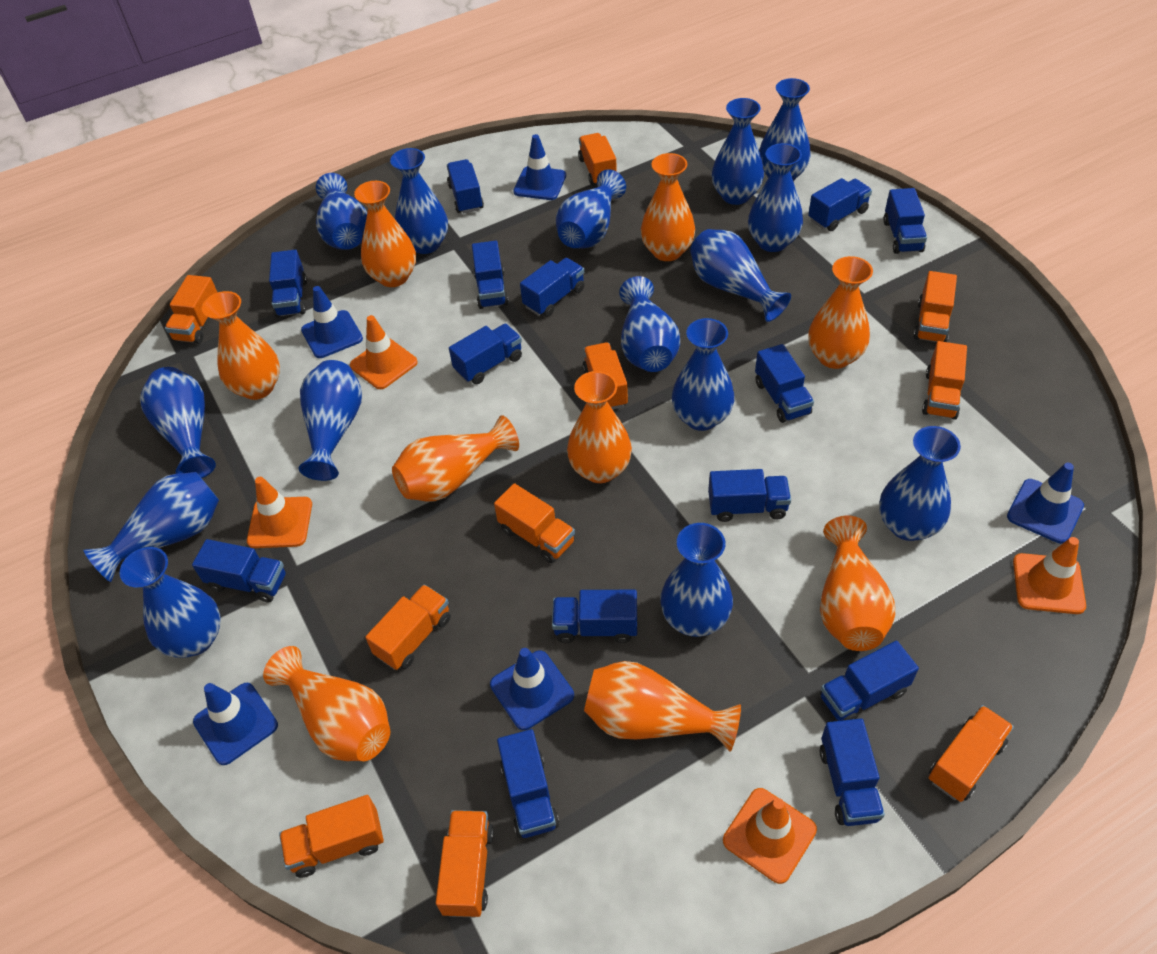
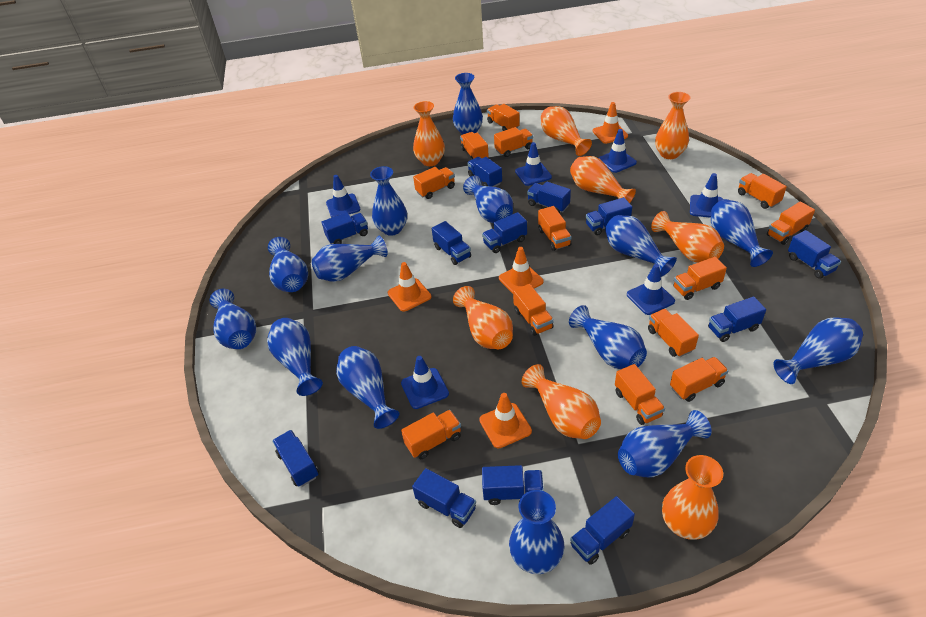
blue traffic cone: [193,683,278,765] [301,286,363,358] [490,648,574,730] [513,134,566,200] [1007,463,1084,544] = 5 -> [326,175,360,218] [401,356,449,409] [515,142,552,186] [599,129,637,173] [627,264,675,315] [690,173,724,218] = 6
blue truck: [192,539,286,603] [269,250,307,318] [447,159,484,214] [449,324,522,384] [472,241,509,309] [497,729,559,838] [520,258,585,317] [552,590,637,643] [708,469,791,522] [755,344,814,423] [808,178,872,231] [820,641,919,721] [820,718,885,826] [883,188,927,254] = 14 -> [272,430,319,487] [322,212,368,244] [412,468,476,528] [432,221,471,265] [467,157,502,187] [482,212,527,253] [482,465,544,505] [527,182,571,213] [570,496,635,565] [586,197,632,235] [708,297,766,342] [788,230,841,279] = 12
blue vase: [83,472,219,582] [120,547,221,658] [140,367,216,478] [299,360,362,481] [316,173,367,250] [390,148,448,254] [556,169,626,249] [619,276,680,372] [660,523,733,637] [672,318,735,431] [690,229,791,322] [712,98,764,205] [748,143,803,252] [759,78,811,181] [879,426,961,541] = 15 -> [210,289,256,349] [267,318,323,396] [268,237,308,292] [312,236,388,282] [336,346,399,429] [370,166,407,236] [453,73,483,135] [463,176,513,223] [509,490,564,574] [569,305,647,369] [605,215,677,277] [618,410,712,478] [711,199,773,267] [774,317,863,384] = 14
orange truck: [165,275,218,344] [279,795,384,878] [365,584,451,670] [436,810,494,917] [494,483,575,563] [578,133,617,185] [583,342,628,409] [913,271,957,342] [922,341,967,420] [929,705,1014,802] = 10 -> [401,410,461,459] [413,167,455,199] [460,132,489,160] [487,104,520,131] [494,127,533,157] [513,284,554,336] [538,206,571,251] [615,364,665,425] [648,309,699,357] [670,357,728,402] [673,257,727,300] [738,173,787,209] [767,202,815,245] = 13
orange vase: [202,291,280,400] [263,646,390,761] [354,181,416,287] [392,415,519,502] [567,371,632,483] [584,661,741,752] [641,153,695,261] [808,256,873,369] [820,516,895,651] = 9 -> [413,101,445,166] [453,286,513,349] [522,364,601,439] [541,106,592,156] [570,156,636,203] [651,211,724,263] [655,92,690,159] [662,455,723,540] = 8

